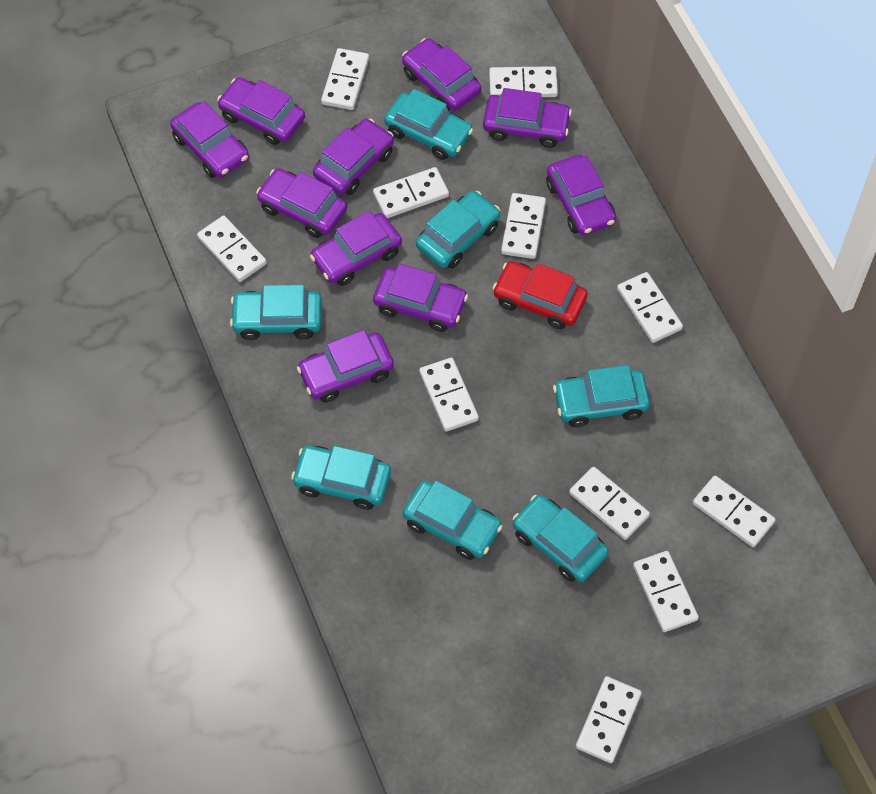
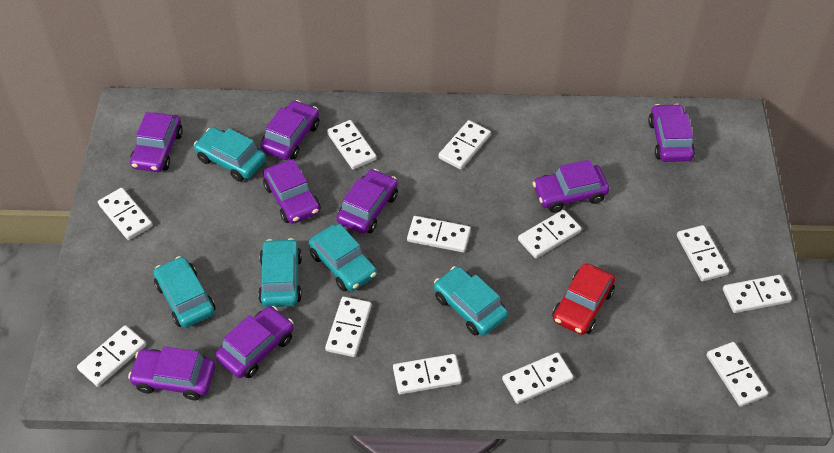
purple car: [170,101,249,178] [217,77,305,145] [256,168,347,238] [297,330,394,402] [310,211,402,286] [313,118,394,195] [373,263,468,332] [402,38,481,111] [483,88,572,148] [546,155,616,235] = 10 -> [128,346,215,400] [130,112,183,172] [215,306,294,378] [260,100,319,160] [263,159,320,224] [337,169,398,234] [533,160,609,213] [648,104,695,162] = 8
turquoise car: [230,285,322,340] [291,445,391,510] [384,89,473,160] [403,480,503,560] [416,191,500,269] [513,495,609,582] [553,365,650,427] = 7 -> [154,256,215,328] [194,127,266,182] [258,238,302,307] [309,224,377,291] [434,266,508,336] = 5
white domino: [197,216,267,282] [321,48,369,110] [373,167,449,218] [419,358,479,432] [489,66,558,97] [501,193,546,259] [569,467,650,540] [576,676,642,763] [617,272,683,343] [633,551,699,632] [693,476,776,547] = 11 -> [77,325,146,387] [98,188,153,240] [325,297,372,357] [327,120,377,170] [393,354,462,394] [407,216,471,252] [438,120,491,170] [502,352,573,404] [518,210,582,258] [677,225,729,281] [706,342,768,407] [723,275,792,313] = 12

